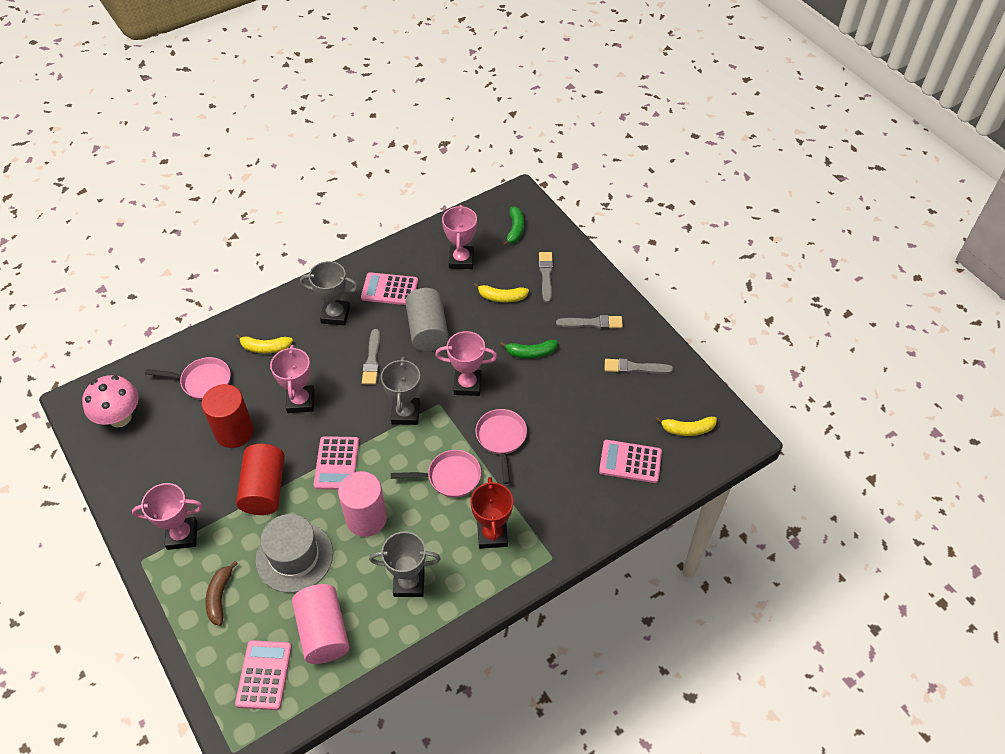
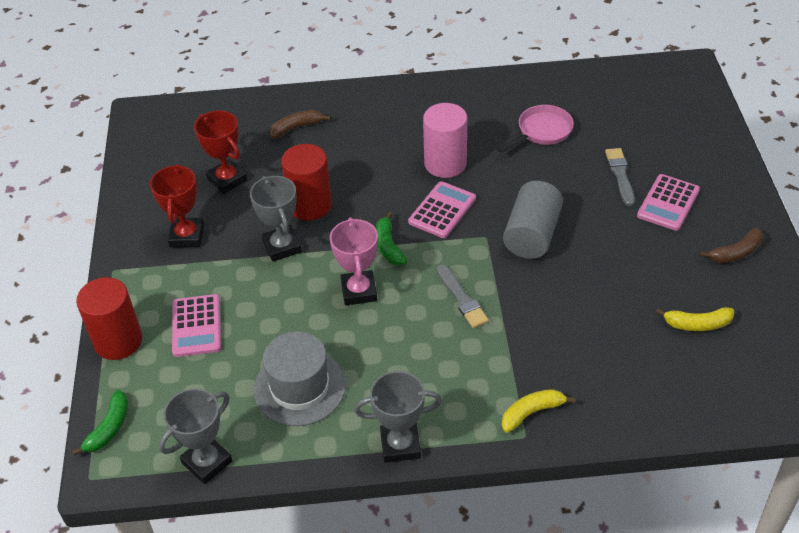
brown banana: [205,561,238,626] = 1 -> [270,110,331,138] [700,228,763,263] = 2
grey brush: [362,329,380,385] [539,252,553,303] [556,315,623,329] [605,358,673,374] = 4 -> [437,264,489,328] [605,148,635,206] = 2
pink calculator: [235,640,292,710] [314,436,359,490] [361,272,418,305] [599,440,662,483] = 4 -> [172,294,221,357] [408,181,476,238] [637,174,700,231] = 3
pink cylinder: [292,584,350,664] [338,471,387,537] = 2 -> [423,103,467,178] = 1
pink mushroom: [82,375,139,427] = 1 -> none = 0
pink pan: [145,357,231,400] [391,450,481,497] [476,409,527,484] = 3 -> [497,105,574,153] = 1
pink trophy: [132,483,203,550] [270,345,315,413] [435,331,497,396] [442,205,477,269] = 4 -> [330,217,378,305] = 1
red trophy: [470,477,513,549] = 1 -> [150,164,204,247] [194,111,247,194] = 2
yellow banana: [235,334,293,353] [474,282,529,302] [656,417,717,436] = 3 -> [502,389,576,433] [656,307,734,331] = 2

